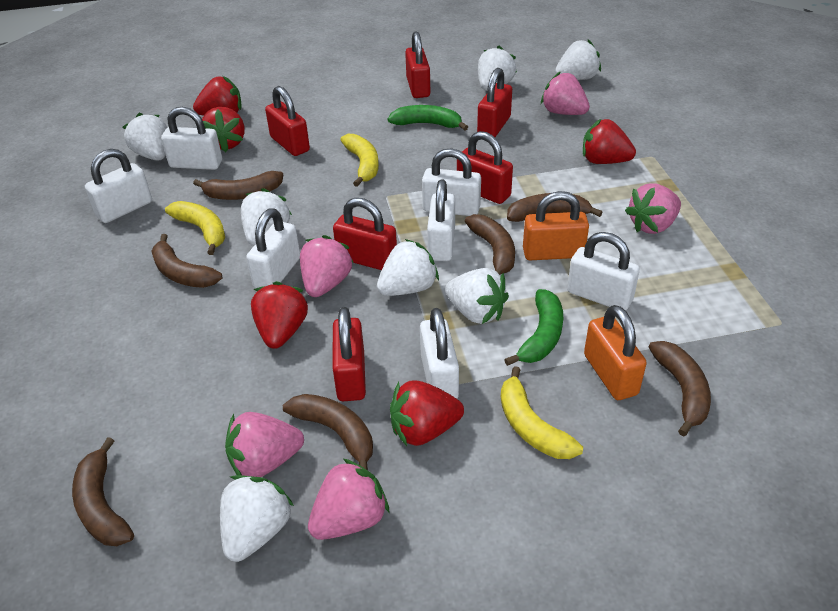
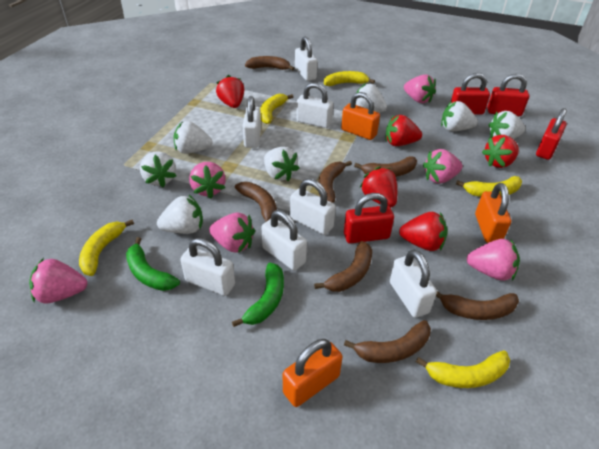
orange padlock: [523,191,589,260] [584,305,647,400] = 2 -> [283,339,342,407] [341,92,380,140] [475,183,511,243] = 3
pink strawberry: [225,412,304,477] [300,235,354,297] [308,459,389,540] [541,71,590,115] [625,183,681,234] = 5 -> [29,258,87,304] [189,162,226,198] [209,212,255,253] [404,74,436,103] [423,149,463,184] [467,239,520,281] = 6
red padlock: [265,86,310,156] [333,198,397,270] [333,307,366,401] [405,31,430,98] [457,131,513,204] [477,68,512,137] = 6 -> [344,193,394,244] [451,73,490,115] [487,74,529,116] [536,108,567,160] = 4
yellow banana: [165,201,225,255] [340,134,379,187] [501,366,583,459] = 3 -> [79,220,134,276] [260,94,293,124] [324,71,375,86] [416,350,510,388] [456,176,522,197] = 5

